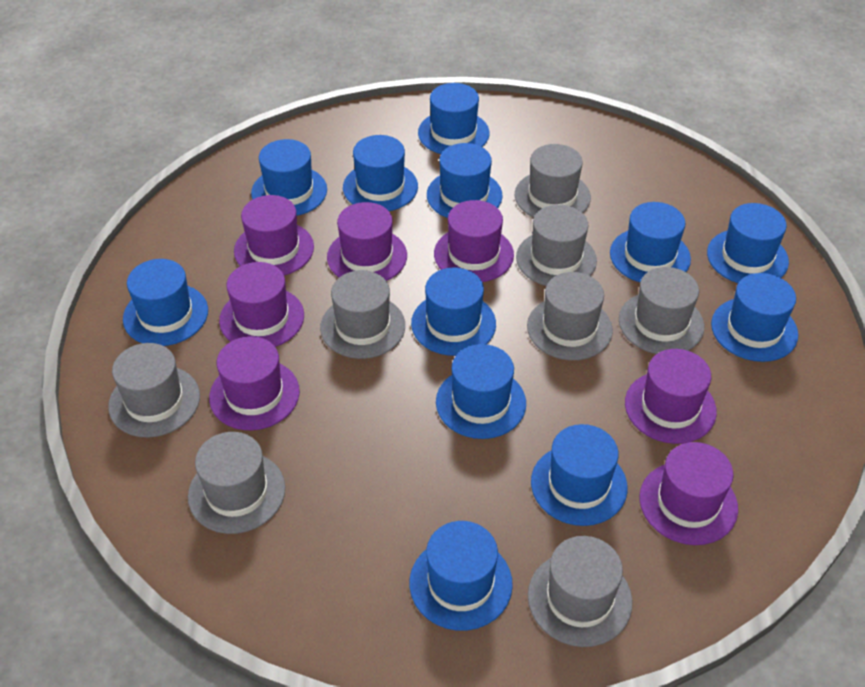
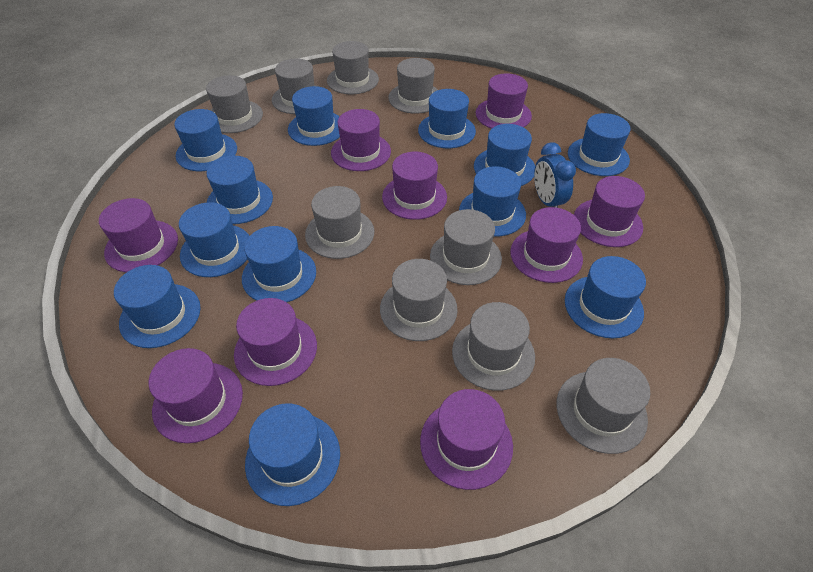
blue clock: none = 0 -> [534,142,576,208] = 1
grey hat: [108,343,200,438] [188,432,285,534] [320,270,405,359] [515,144,591,218] [516,205,597,286] [527,272,613,360] [528,536,632,647] [619,267,704,354] = 8 -> [206,75,263,133] [272,59,316,114] [305,186,374,259] [327,41,379,94] [380,259,458,341] [388,58,438,114] [430,209,502,285] [452,302,535,391] [556,358,650,454] = 9
purple hat: [209,336,300,430] [219,262,304,347] [234,195,314,275] [327,202,407,281] [434,200,514,282] [625,349,717,444] [640,442,738,545] = 7 -> [99,198,178,272] [149,348,243,443] [234,298,317,386] [331,109,391,171] [382,151,447,220] [420,389,513,490] [476,73,532,129] [510,207,583,283] [574,176,645,247] = 9

